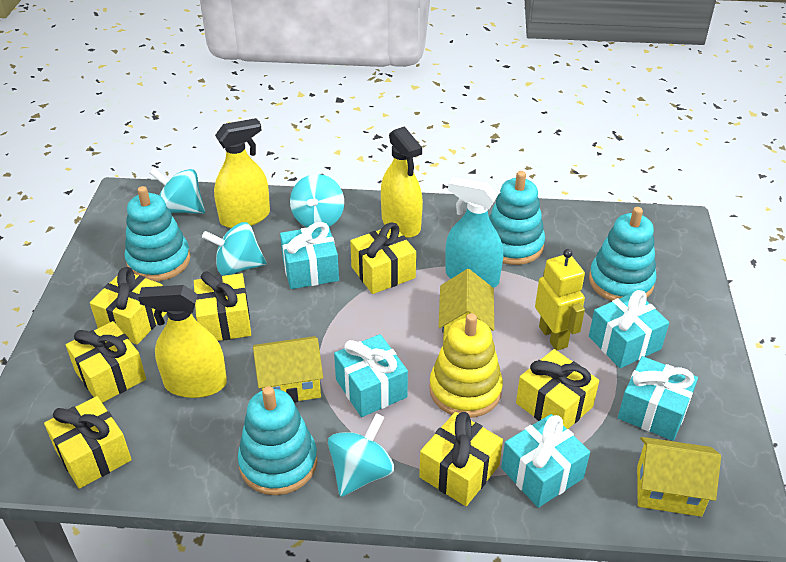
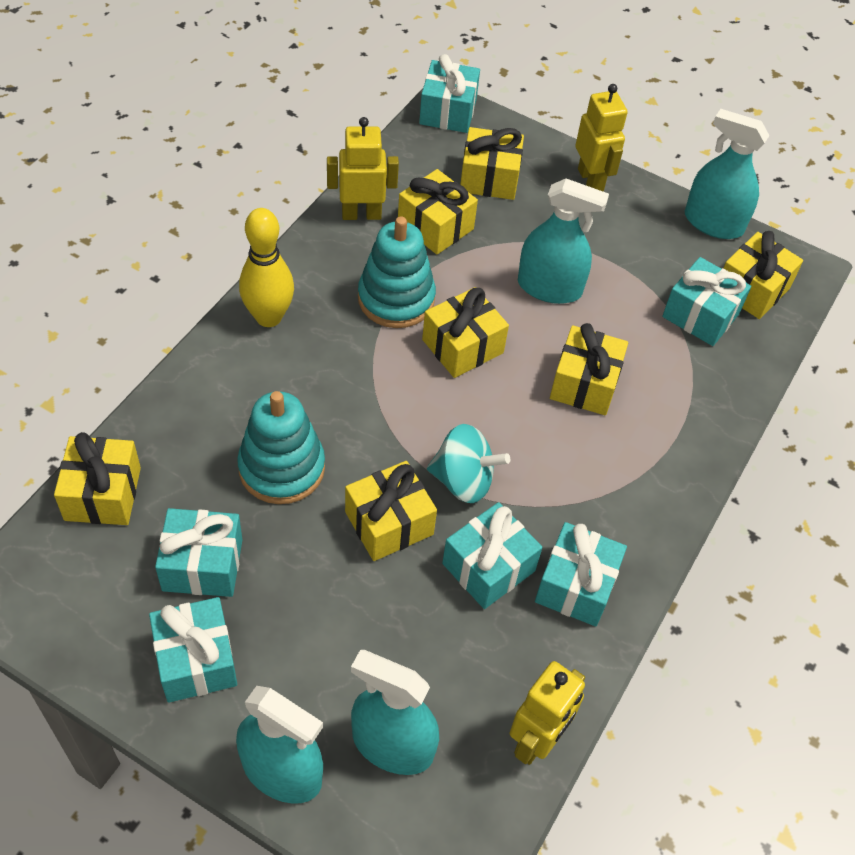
turquoise gift: [280,222,339,289] [334,334,408,417] [501,414,590,508] [589,290,669,368] [618,356,698,441] = 5 -> [149,597,237,703] [155,508,243,597] [419,54,480,133] [442,502,542,609] [535,522,627,626] [662,257,751,346] = 6
turquoise spinning top: [149,168,205,214] [202,222,267,276] [290,174,344,227] [328,413,394,497] = 4 -> [427,424,510,503] = 1
turquoise spray bottle: [445,177,503,288] = 1 -> [236,686,323,804] [351,650,439,775] [518,179,609,304] [685,109,769,239] = 4
turquoise stacking toy: [125,186,191,281] [238,386,318,495] [489,171,545,265] [589,207,657,301] = 4 -> [237,391,325,504] [358,217,436,328] = 2
yellow bowling pin: none = 0 -> [239,208,294,327] = 1
yellow house: [253,336,323,403] [438,269,494,343] [637,437,721,517] = 3 -> none = 0
yellow robot: [535,249,585,350] = 1 -> [327,117,399,220] [509,661,585,765] [575,84,627,192] = 3
yellow spray bottle: [138,285,227,398] [214,118,270,228] [381,126,423,238] = 3 -> none = 0
yellow stacking toy: [429,313,503,418] = 1 -> none = 0

